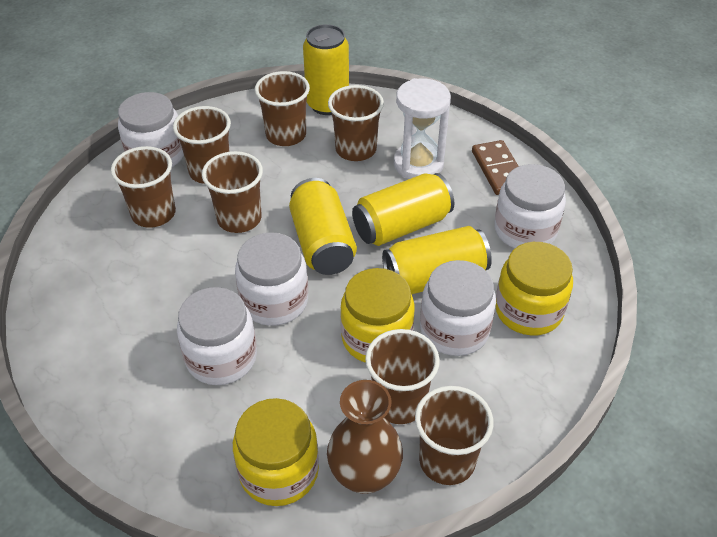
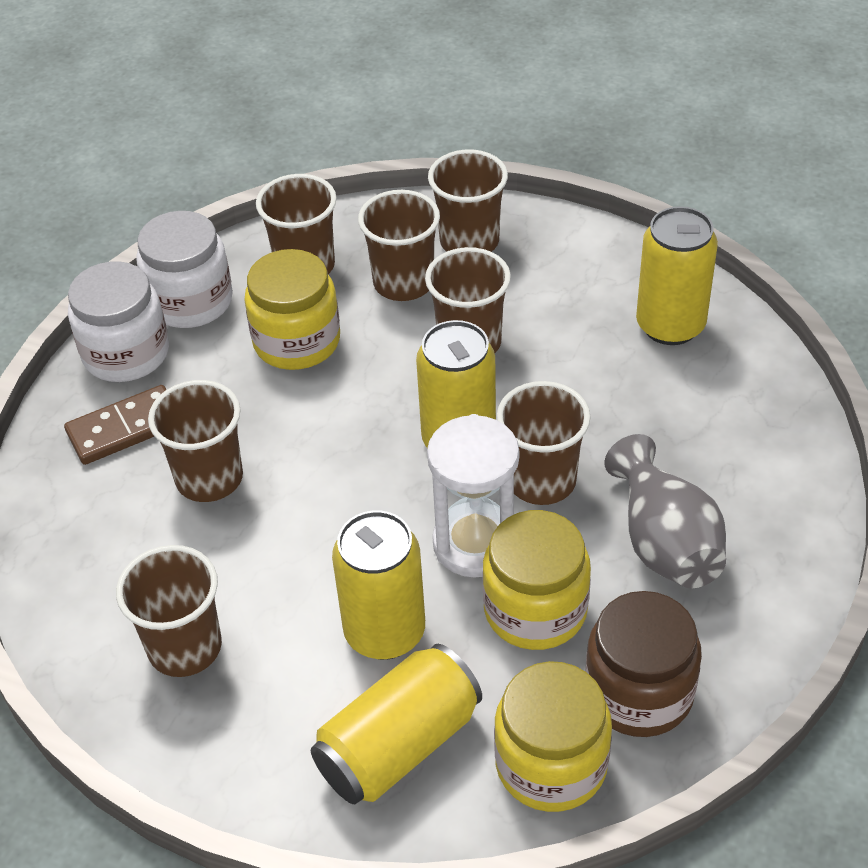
brown jar: none = 0 -> [585,591,702,737] = 1
brown vase: [327,380,403,494] = 1 -> none = 0
grey vase: none = 0 -> [605,434,726,588] = 1
white jar: [118,92,184,167] [177,287,257,385] [235,233,308,326] [420,260,496,356] [494,164,566,248] = 5 -> [68,261,169,382] [136,211,233,328] = 2

